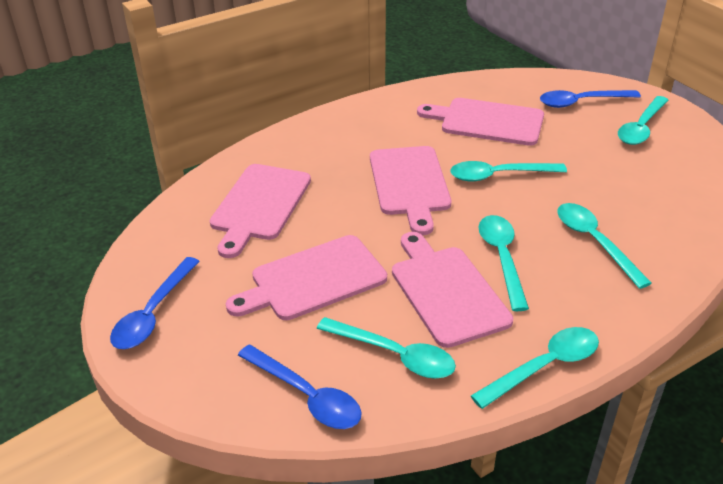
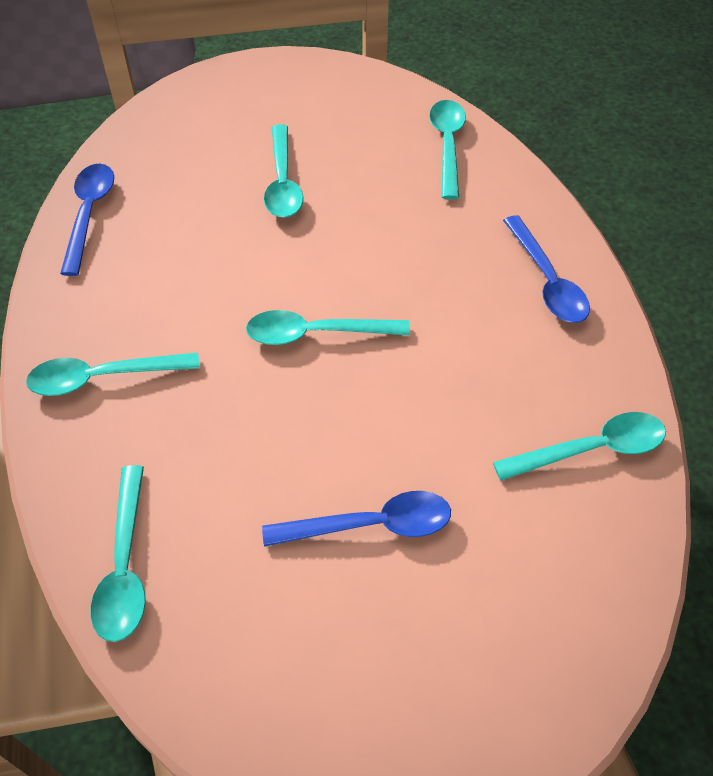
pink cutting board: [210,164,311,258] [226,235,387,320] [370,146,451,235] [392,232,513,348] [417,98,544,146] = 5 -> none = 0

